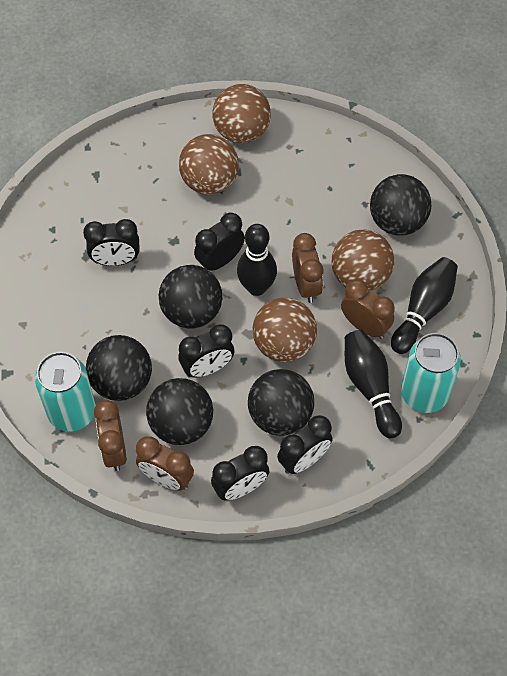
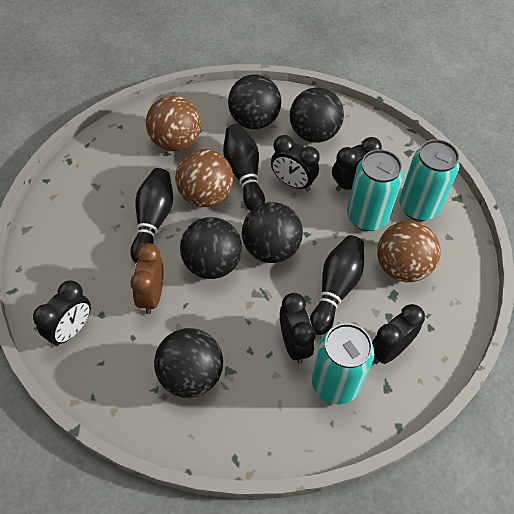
brown ball: [179,134,239,195] [212,84,271,144] [252,298,317,362] [331,229,394,291] = 4 -> [146,95,201,151] [175,149,233,207] [377,221,441,282] = 3
brown clock: [94,400,127,471] [136,436,194,491] [292,233,323,303] [341,279,395,339] = 4 -> [130,243,163,314] = 1
turquoise can: [35,352,96,432] [401,333,461,413] = 2 -> [311,323,374,405] [347,149,403,231] [399,139,459,221] = 3

